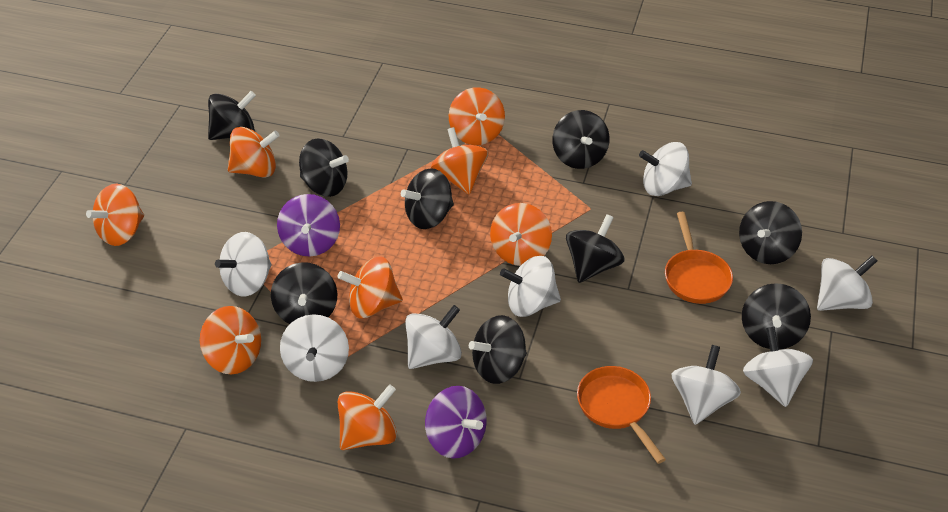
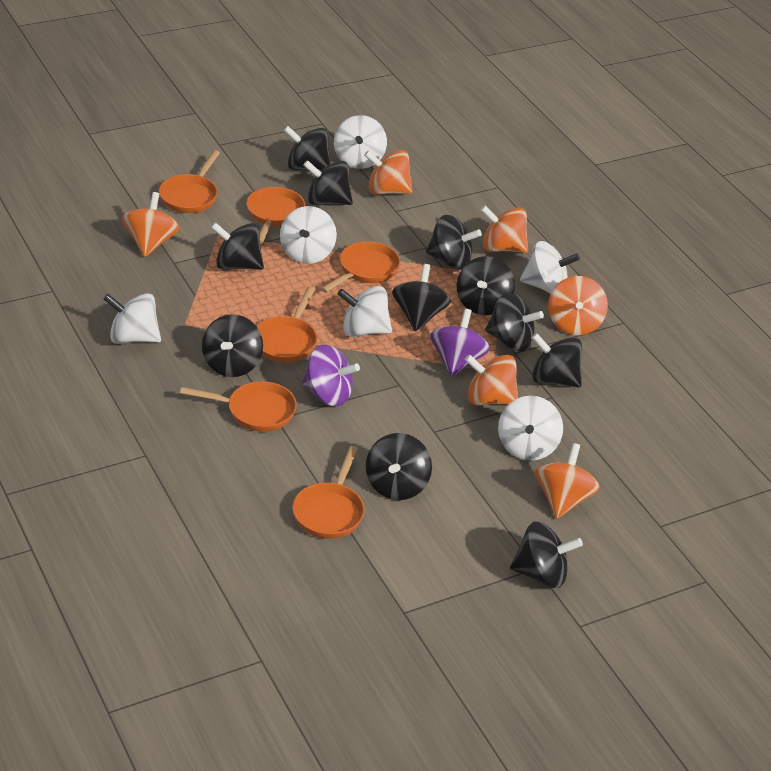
black spinning top: [208,91,256,140] [271,262,337,324] [299,138,349,197] [401,168,454,229] [469,315,527,384] [552,110,609,169] [566,214,624,283] [739,201,802,264] [742,283,811,350] = 9 -> [202,314,263,377] [211,222,264,270] [284,126,331,171] [303,160,353,205] [366,433,432,500] [392,264,451,331] [426,215,482,270] [457,256,515,315] [485,293,544,352] [510,521,583,588] [532,333,582,387] = 11
orange pan: [577,366,666,464] [665,212,733,304] = 2 -> [159,150,220,213] [180,381,297,432] [246,187,305,244] [257,287,317,363] [292,446,365,539] [321,241,400,293] = 6
orange spinning top: [86,184,144,246] [200,306,261,374] [228,127,280,178] [338,256,403,318] [338,384,397,450] [431,127,488,195] [449,87,505,145] [490,203,552,266] = 8 -> [122,192,179,257] [364,150,413,195] [465,354,518,406] [481,206,528,253] [535,443,600,518] [548,276,608,335] = 6
white spinning top: [215,232,272,296] [280,314,349,382] [405,305,462,369] [500,256,561,317] [639,142,692,196] [672,345,741,425] [743,327,813,407] [817,256,877,311] = 8 -> [104,293,161,344] [280,206,337,264] [334,115,387,169] [338,286,392,337] [498,396,563,461] [520,241,580,294] = 6

